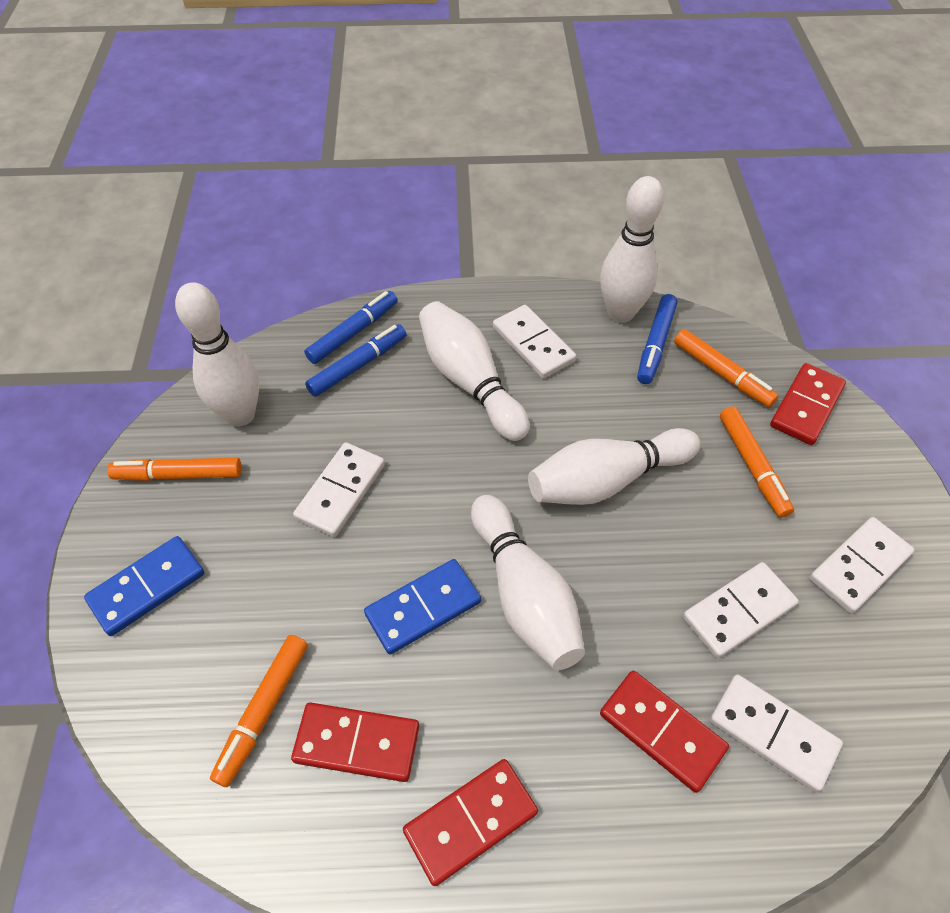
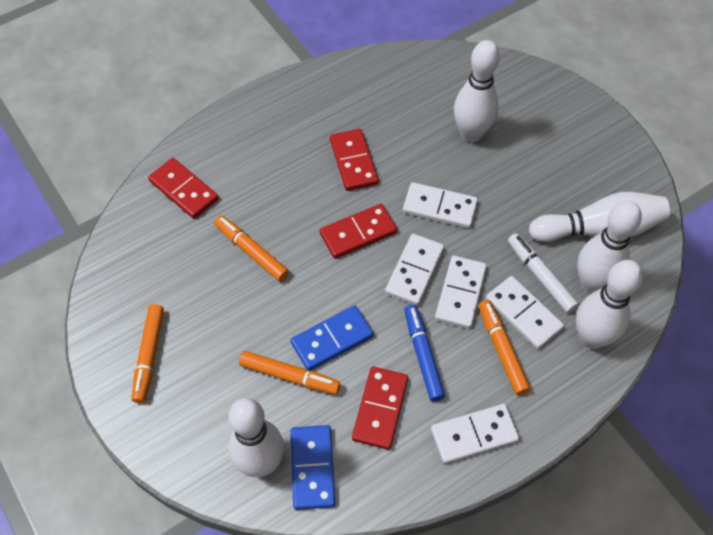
blue marker: [304,291,398,364] [305,324,407,397] [637,294,678,384] = 3 -> [404,305,445,402] = 1
white marker: none = 0 -> [508,233,579,313] = 1

